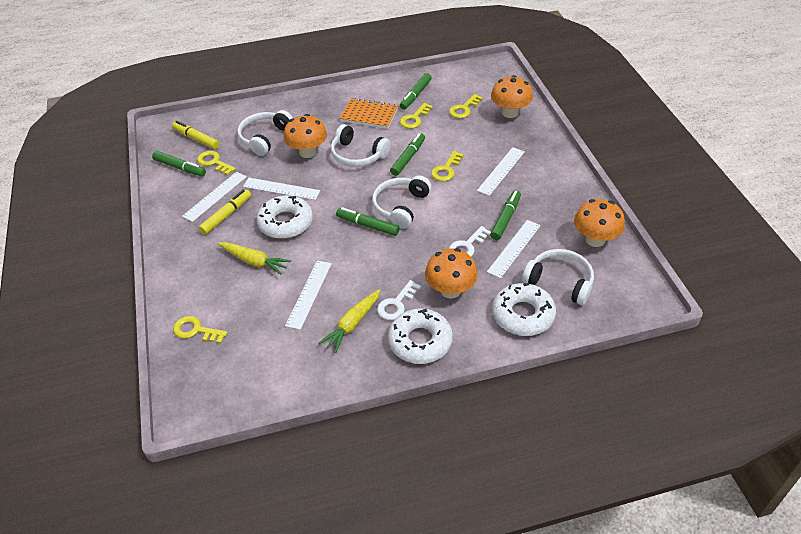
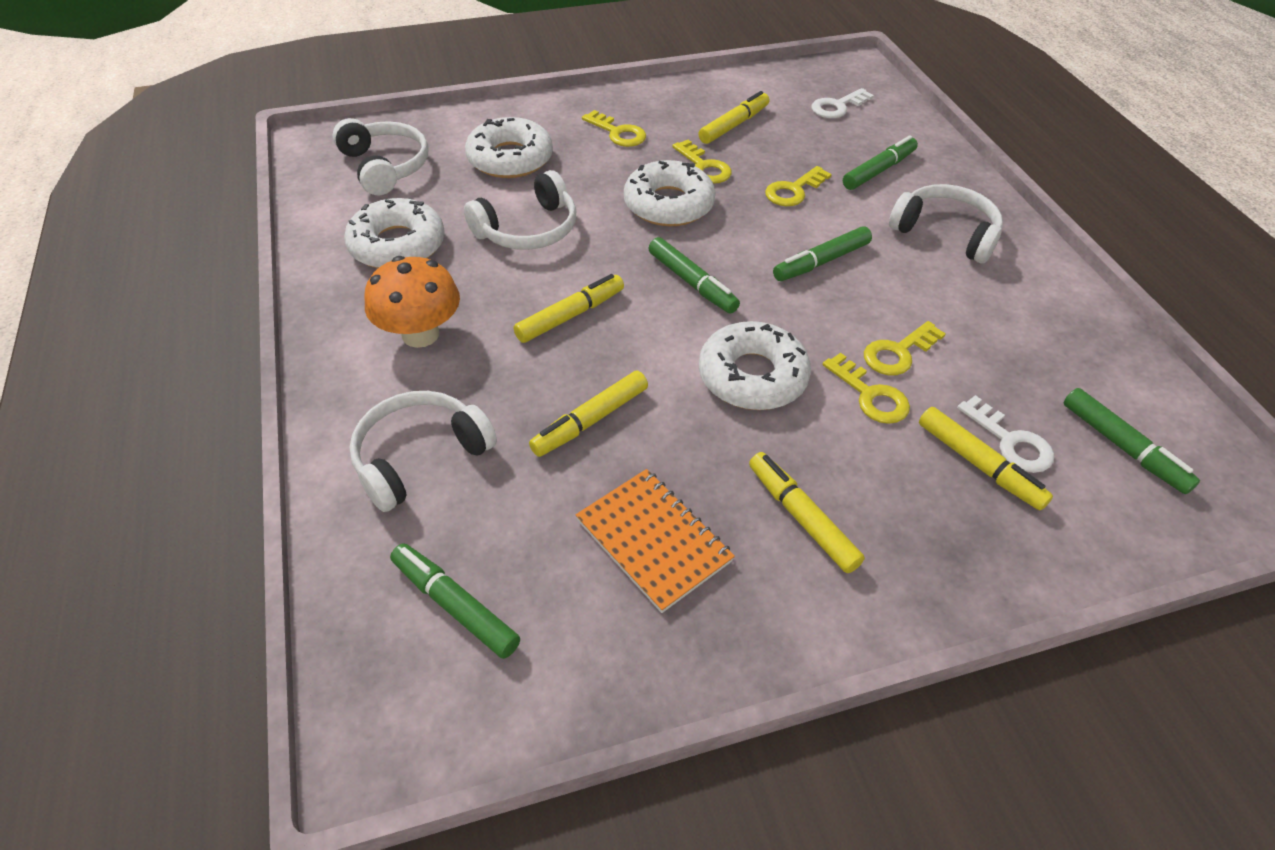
orange mushroom: [284,114,327,158] [425,248,478,299] [491,75,533,118] [574,199,625,247] = 4 -> [365,256,460,348] = 1
white donut: [257,195,313,239] [388,308,453,364] [492,283,556,336] = 3 -> [344,198,445,268] [465,117,553,178] [624,160,716,226] [699,321,811,410] = 4
white ruler: [182,172,247,222] [243,178,320,200] [285,260,332,330] [477,147,525,196] [487,220,541,278] = 5 -> none = 0
yellow carrot: [218,242,291,275] [319,289,380,353] = 2 -> none = 0
yellow marker: [172,121,219,149] [199,190,251,235] = 2 -> [513,274,624,343] [529,371,648,457] [698,91,769,144] [749,452,865,573] [919,407,1053,510] = 5

